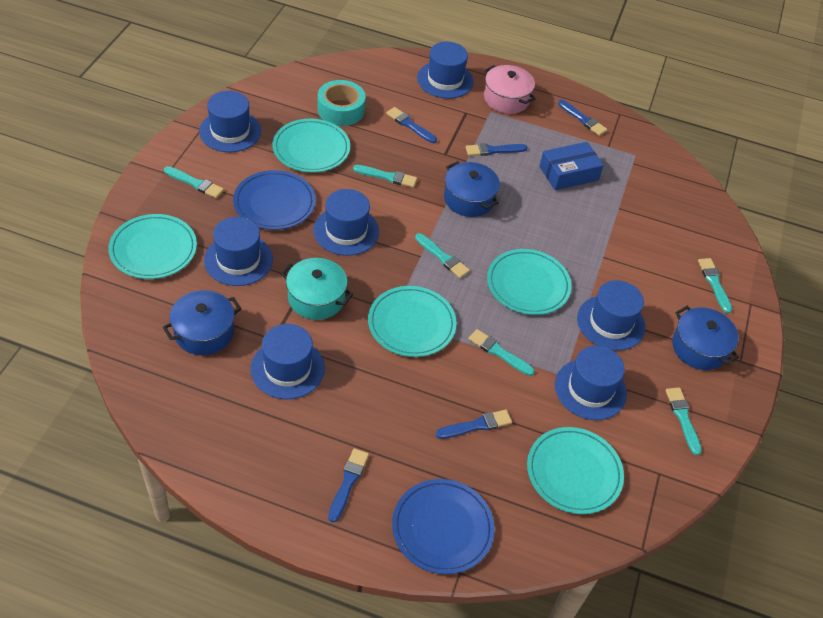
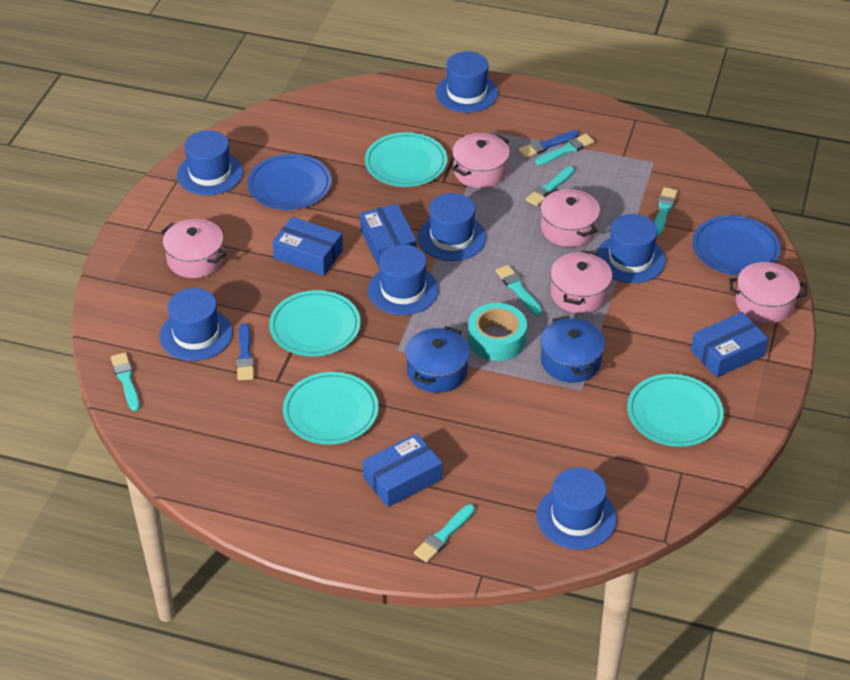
blue box: [539,142,604,190] = 1 -> [272,217,343,276] [360,204,417,266] [363,433,442,507] [691,312,769,378] = 4
blue brush: [328,448,369,522] [386,107,437,143] [436,409,512,439] [466,143,528,156] [558,100,607,136] = 5 -> [236,323,254,380] [518,130,579,158] = 2
blue pot: [162,290,242,355] [444,161,500,217] [672,306,739,370] = 3 -> [405,326,470,393] [541,316,605,383] = 2
pink pot: [484,65,536,114] = 1 -> [161,219,227,278] [452,133,510,188] [540,188,600,247] [550,250,612,313] [729,262,807,323] = 5
turquoise plate: [108,214,197,279] [272,119,350,173] [368,286,456,357] [487,249,571,315] [527,427,624,514] = 5 -> [269,290,361,356] [283,372,379,445] [365,132,447,187] [627,374,724,447] = 4
turquoise pot: [281,258,353,320] = 1 -> none = 0

